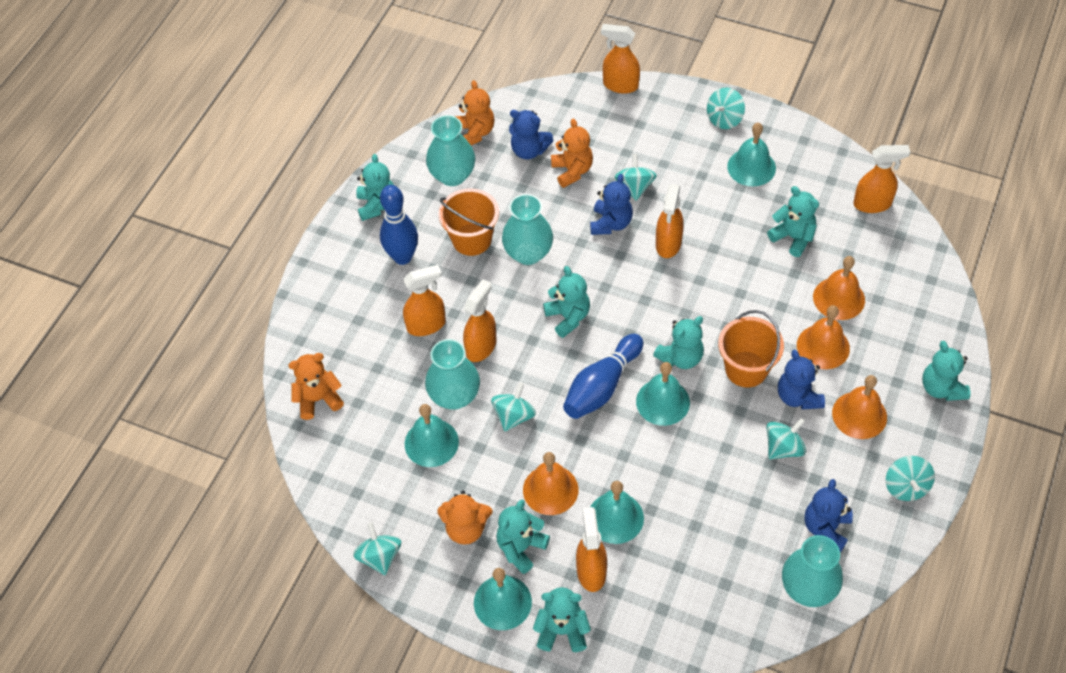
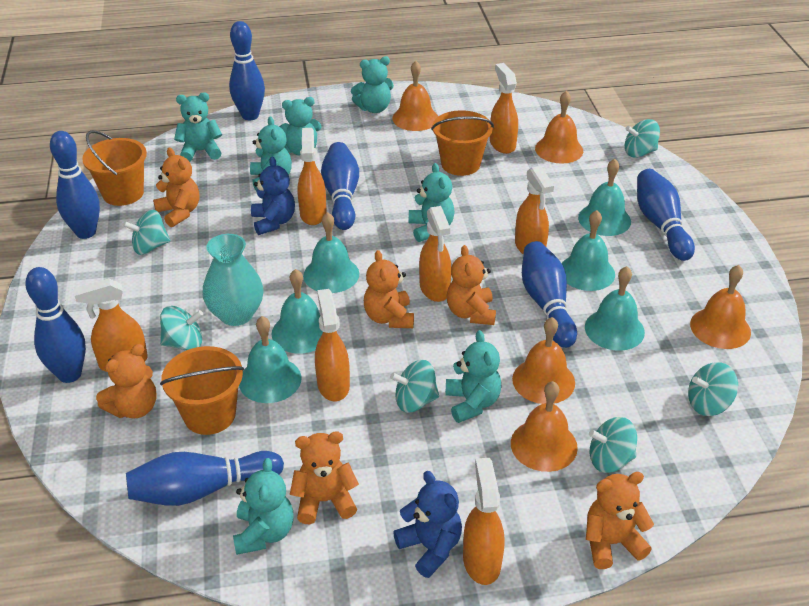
blue bowling pin: [380,185,418,265] [563,334,643,419] = 2 -> [25,267,86,383] [50,131,100,239] [126,451,284,506] [229,21,265,120] [321,142,359,230] [522,241,577,348] [637,169,695,261] = 7
blue teddy bear: [509,110,554,159] [590,174,633,235] [778,350,825,409] [805,479,853,552] = 4 -> [251,157,295,235] [393,471,462,578] = 2
orange bell: [523,452,579,515] [797,305,850,369] [813,256,865,320] [832,375,887,439] = 4 -> [392,61,438,131] [511,381,578,472] [512,317,575,404] [535,91,583,164] [690,265,751,349] = 5
orange bucket: [438,188,499,256] [718,310,784,388] = 2 -> [82,130,147,206] [160,346,244,435] [431,110,494,176] = 3
orange spray bottle: [403,265,446,336] [463,279,497,362] [576,507,607,592] [601,24,640,94] [656,184,684,258] [853,145,910,213] = 6 -> [74,278,148,372] [298,128,327,225] [315,289,350,401] [419,206,451,302] [463,458,505,585] [490,63,518,154] [515,166,554,254] = 7
orange teddy bear: [289,353,344,420] [437,491,492,545] [455,80,495,145] [551,119,593,188] = 4 -> [96,344,157,418] [153,148,199,227] [290,431,359,524] [364,250,414,328] [447,245,496,325] [586,472,654,569] = 6
turquoise bell: [405,404,459,467] [474,568,532,630] [590,481,644,544] [636,362,690,426] [727,123,776,186] = 5 -> [239,316,301,403] [271,269,323,353] [303,212,359,293] [561,210,615,291] [578,159,631,236] [585,266,645,351] = 6
turquoise vase: [425,339,480,410] [426,115,475,186] [502,194,553,265] [782,535,843,607] = 4 -> [203,234,264,326] = 1

